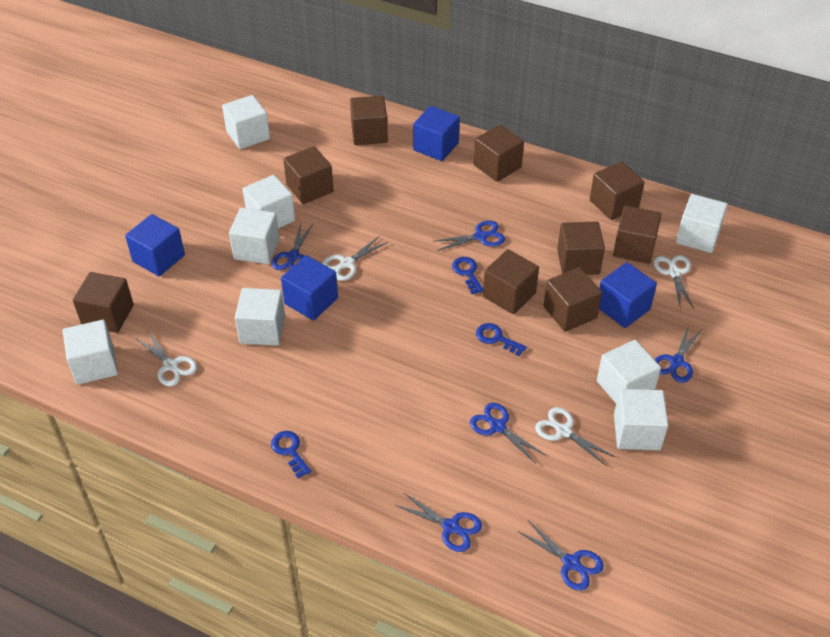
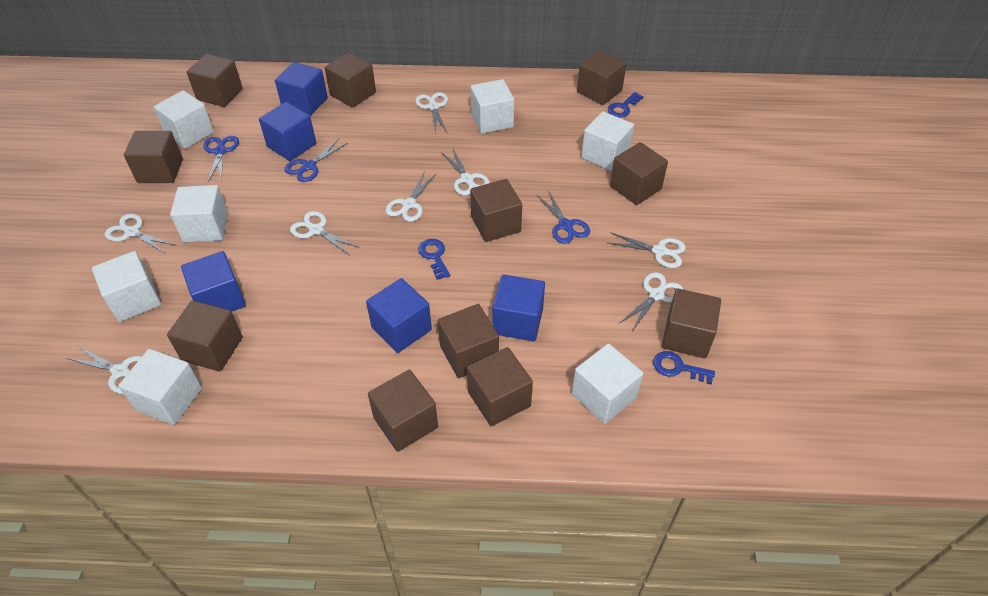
blue cube: [125,214,185,276] [281,255,338,321] [413,106,460,161] [599,262,657,328] = 4 -> [181,251,246,311] [259,102,316,161] [275,62,328,116] [366,278,432,353] [492,274,545,341] = 5
blue scissors: [272,223,313,270] [395,493,482,552] [435,221,505,251] [470,403,545,464] [517,520,604,591] [655,325,703,383] = 6 -> [203,136,239,182] [284,139,348,182] [536,190,590,244] = 3
brown cube: [73,272,134,333] [283,146,334,204] [350,96,388,145] [474,125,524,182] [483,249,539,314] [544,267,602,332] [557,222,605,275] [590,162,645,220] [613,205,662,264] = 9 -> [124,131,183,183] [167,301,243,372] [187,54,243,107] [325,52,376,108] [368,370,438,452] [438,304,499,378] [467,347,533,426] [470,179,522,242] [577,50,627,105] [610,142,668,205] [662,288,721,358] = 11
white cube: [63,320,118,385] [222,95,270,149] [229,208,279,264] [235,288,285,346] [243,175,295,228] [597,340,661,403] [614,389,668,450] [676,194,728,253] = 8 -> [92,251,161,322] [118,349,202,425] [154,90,214,149] [170,185,228,242] [471,79,514,134] [572,343,643,424] [581,111,634,171] = 7
white scissors: [137,330,197,386] [322,236,388,281] [535,407,615,466] [653,255,694,309] = 4 -> [67,346,142,394] [105,214,175,254] [290,211,360,255] [385,171,436,222] [415,92,448,132] [441,147,490,196] [608,232,686,268] [620,272,683,331] = 8

